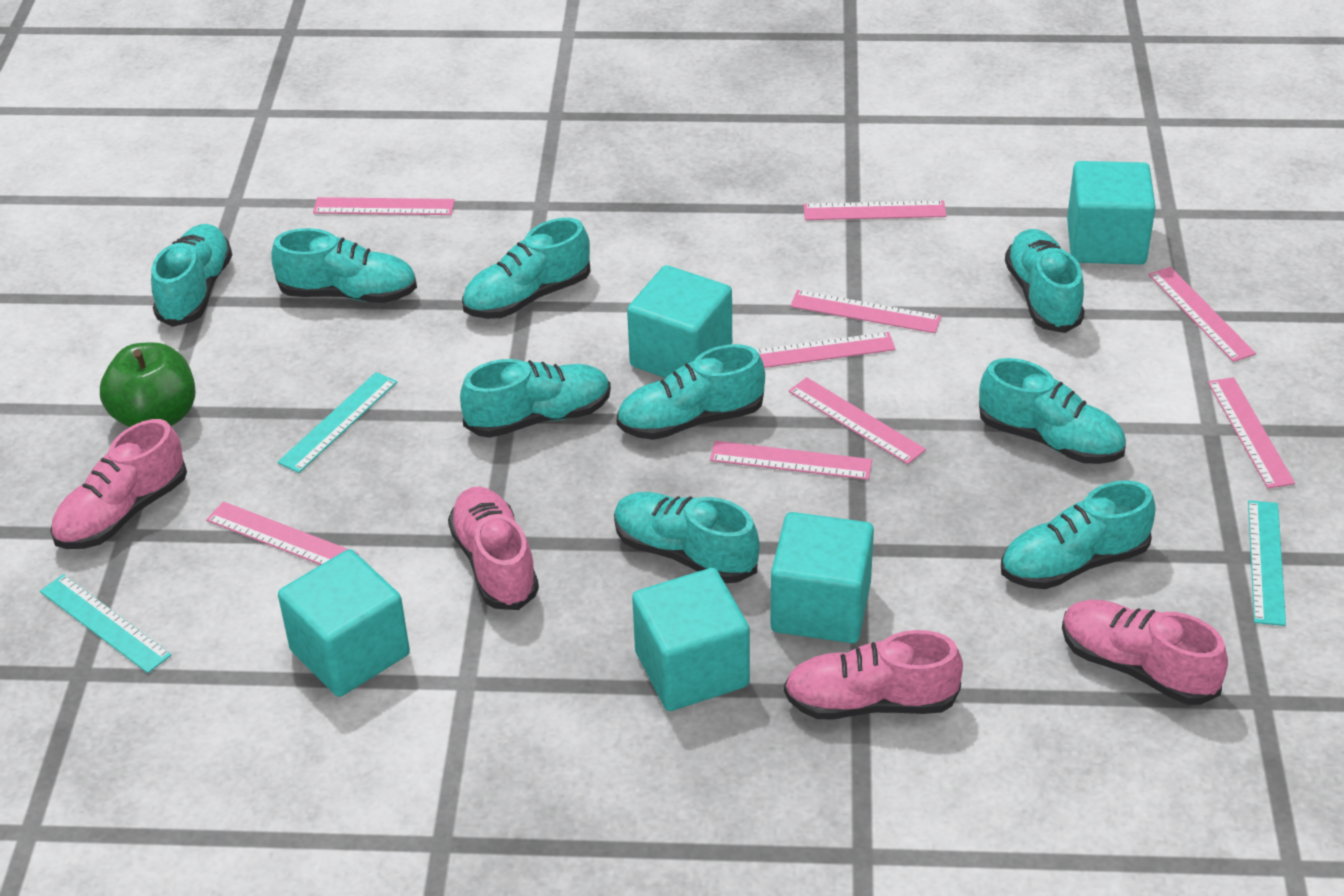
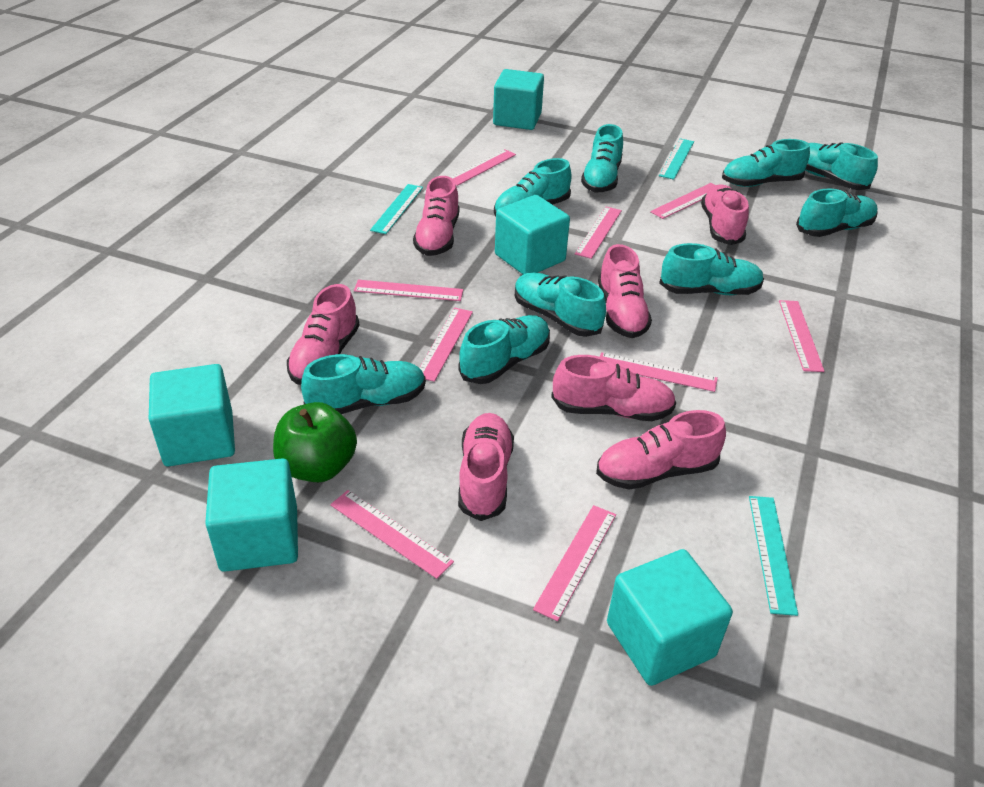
pink shoe: [50,419,187,549] [448,486,539,610] [784,630,963,719] [1062,600,1228,705] = 4 -> [287,284,359,385] [413,176,459,256] [458,413,514,521] [551,355,676,421] [596,410,726,490] [598,244,652,338] [701,184,749,245] = 7

